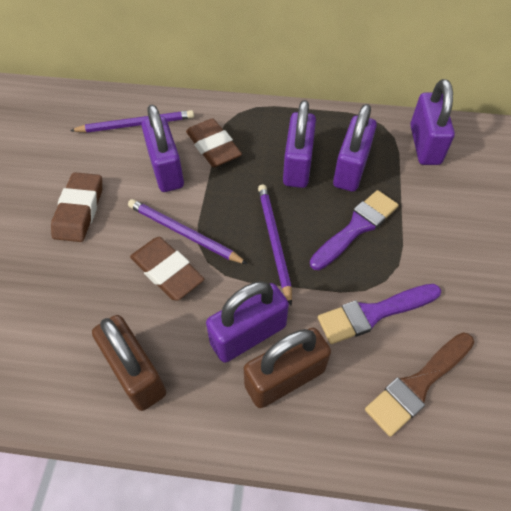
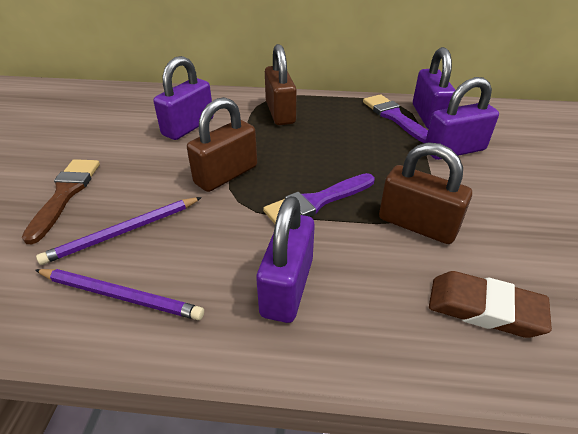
brown eraser: [51,172,102,242] [130,237,204,301] [186,118,242,167] = 3 -> [429,271,552,338] = 1
brown padlock: [92,315,166,411] [244,328,331,408] = 2 -> [187,97,257,192] [265,44,297,125] [379,142,472,244] = 3
purple padlock: [142,104,184,192] [206,281,289,363] [283,100,316,188] [333,104,377,192] [410,79,455,165] = 5 -> [153,56,214,140] [256,196,315,323] [413,47,455,129] [425,77,499,160] = 4
purple pencil: [70,110,194,133] [128,199,247,264] [258,184,292,305] = 3 -> [35,269,204,320] [36,197,202,265] = 2

